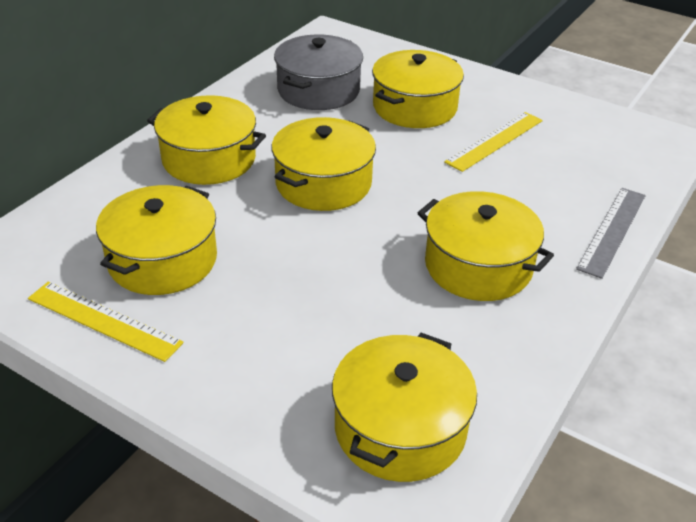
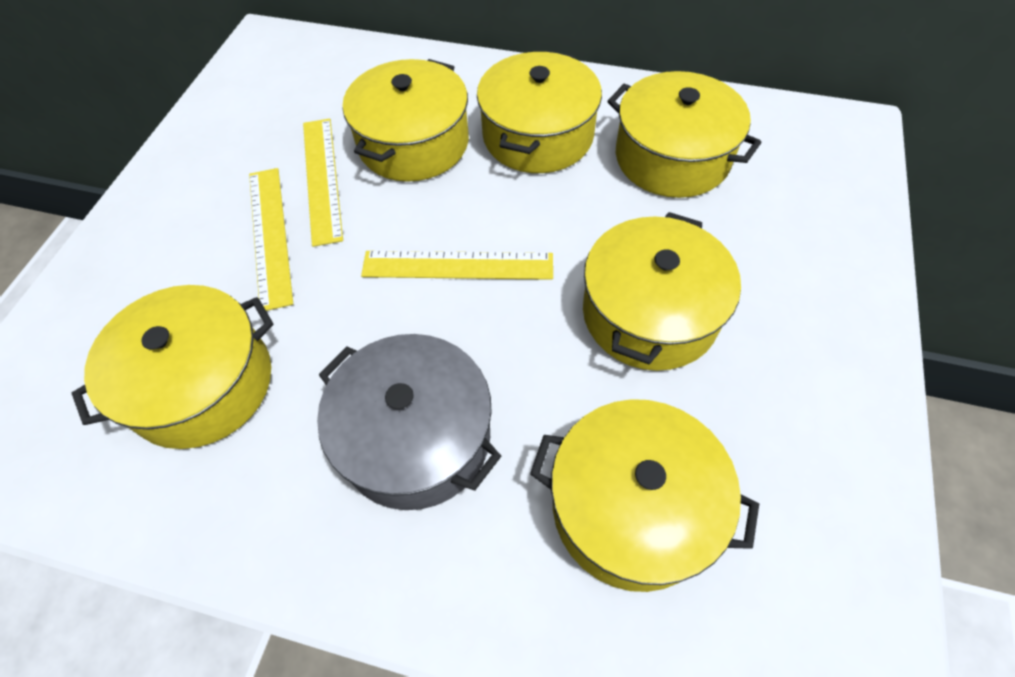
grey ruler: [576,188,646,279] = 1 -> none = 0
yellow ruler: [28,282,184,362] [444,112,543,172] = 2 -> [249,168,293,311] [303,119,343,247] [361,251,553,280] = 3

